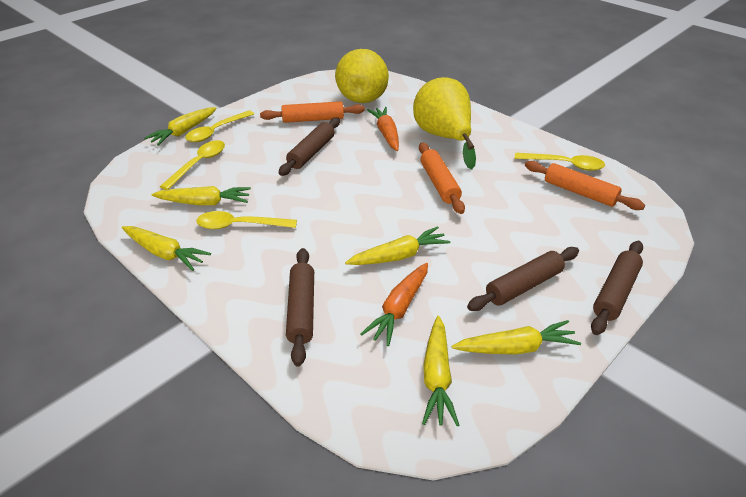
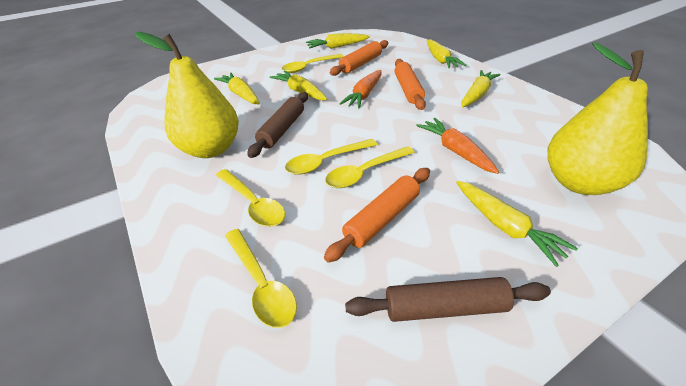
brown rolling pin: [279,117,340,176] [286,248,314,367] [467,247,579,311] [591,241,643,335] = 4 -> [247,92,308,158] [345,277,551,322] = 2
yellow spoon: [160,140,225,190] [185,110,254,142] [196,211,297,229] [515,153,605,171] = 4 -> [216,169,285,227] [225,229,297,328] [282,54,344,73] [285,139,377,175] [325,146,415,188] = 5

